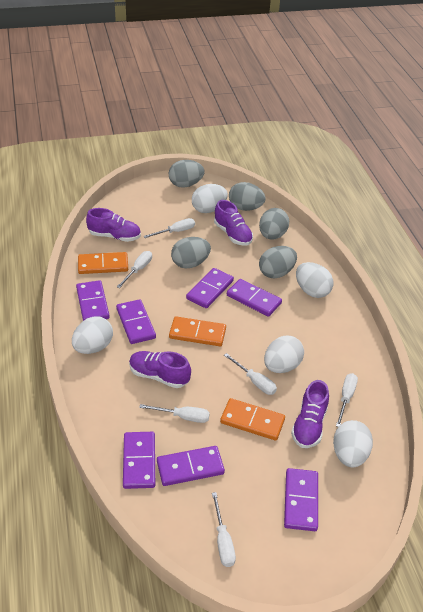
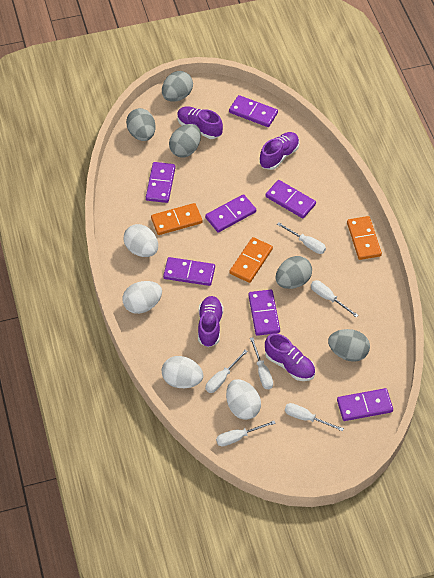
white egg: [72,316,113,354] [192,184,228,213] [264,335,304,373] [296,262,333,298] [333,420,373,468] = 5 -> [123,224,158,257] [123,281,162,314] [162,356,203,388] [226,379,261,420] = 4

